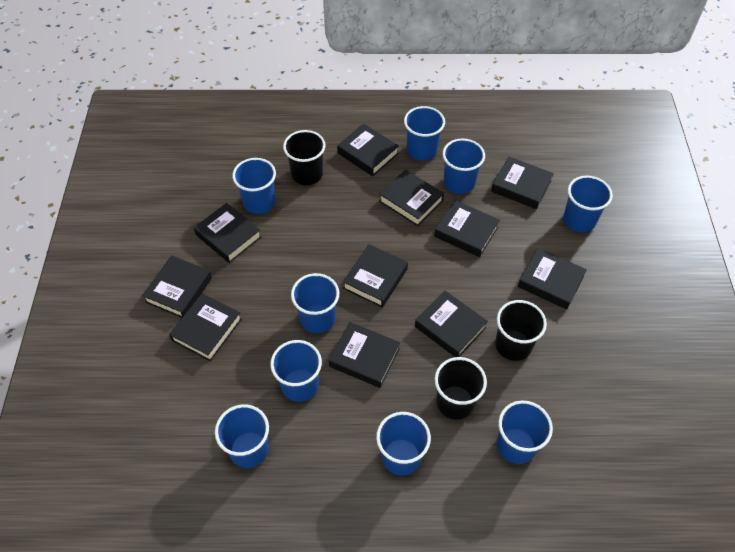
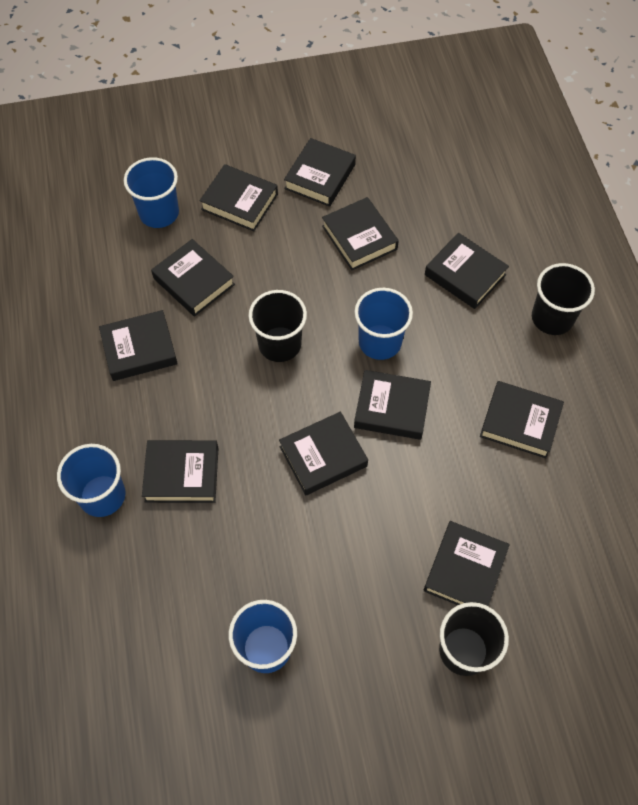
blue cup: [215,404,269,468] [232,158,276,214] [270,340,322,402] [291,273,339,333] [376,412,431,476] [404,106,445,161] [443,138,485,194] [497,400,553,464] [563,176,613,232] = 9 -> [57,444,125,517] [124,157,179,228] [229,600,297,673] [354,288,413,360] = 4

